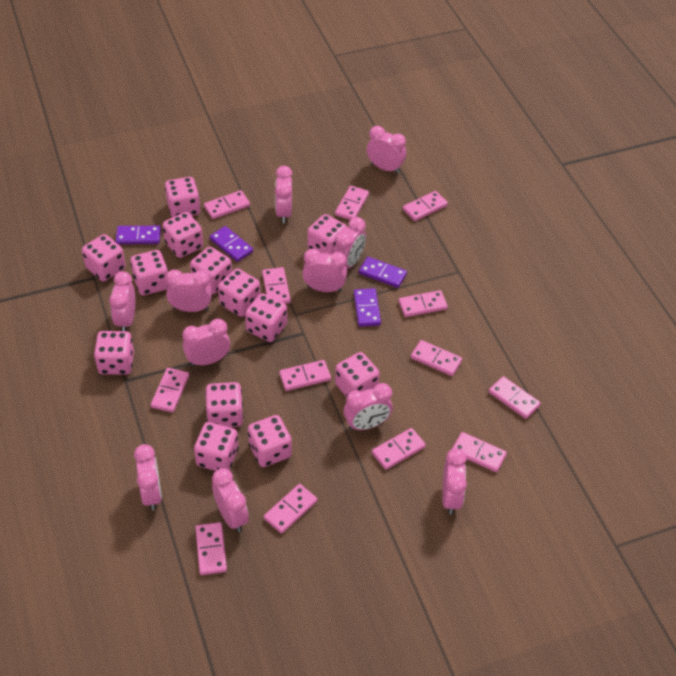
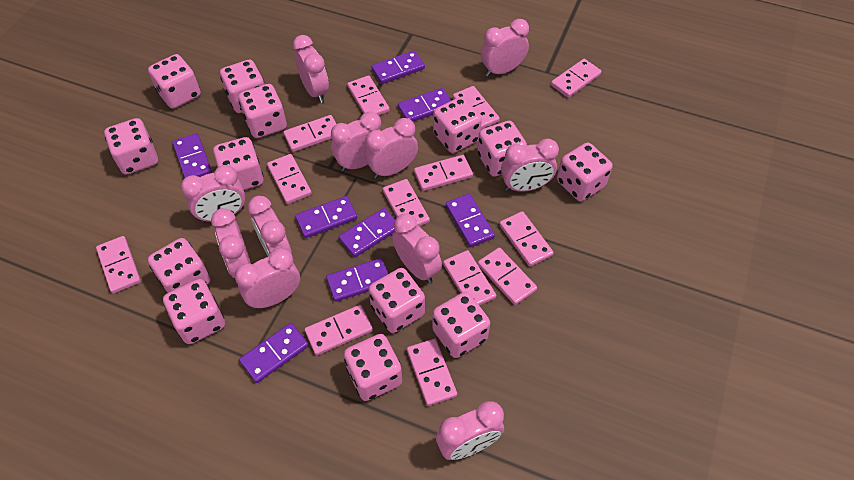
purple domino: [116,226,161,244] [210,226,253,262] [354,288,381,327] [359,257,407,288] = 4 -> [172,133,212,178] [239,323,309,383] [295,196,357,238] [326,258,388,302] [339,208,395,257] [372,51,425,84] [398,88,451,122] [446,194,495,247] = 8

